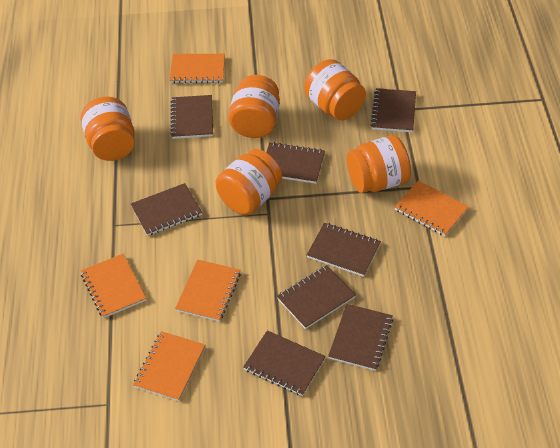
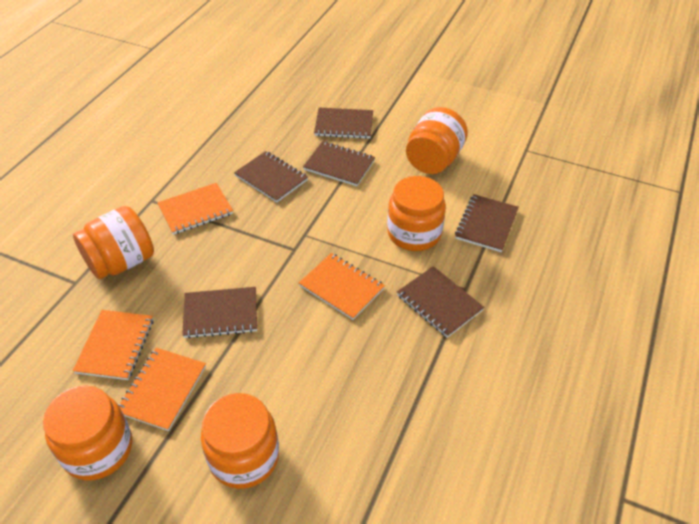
brown notebook: [131,183,202,236] [170,95,213,139] [243,330,326,396] [266,142,325,184] [277,265,356,329] [307,223,381,277] [328,304,393,371] [370,88,416,132] = 8 -> [182,287,257,339] [234,151,308,203] [303,141,375,186] [314,108,373,139] [397,266,484,338] [455,194,519,252] = 6
orange notebook: [81,254,146,318] [133,331,205,401] [170,54,225,83] [175,260,241,322] [395,180,469,236] = 5 -> [73,310,153,380] [118,348,206,431] [157,183,233,235] [299,253,385,320] = 4

